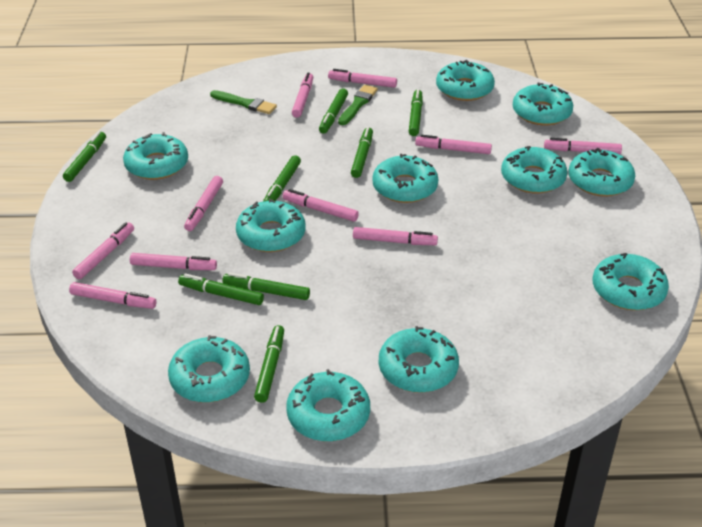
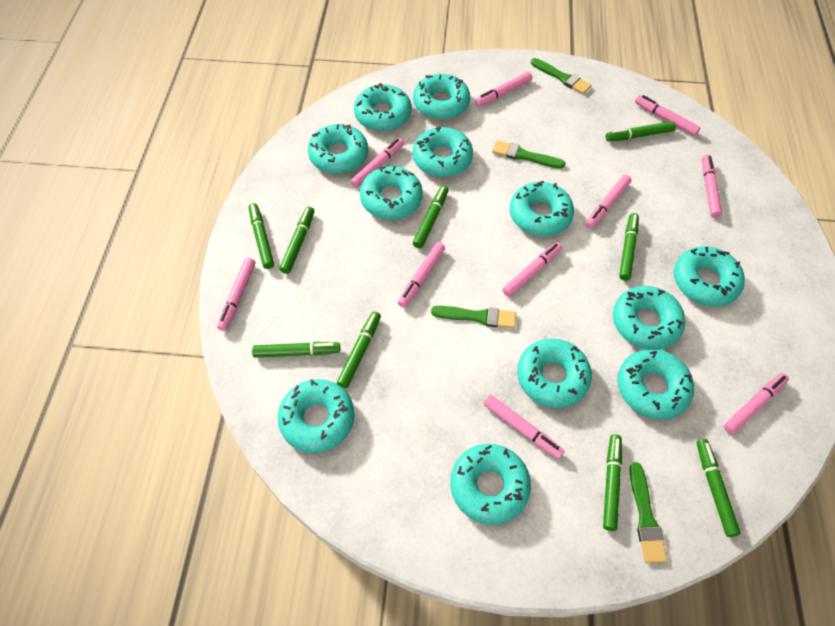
green brush: [210,90,277,114] [338,85,378,125] = 2 -> [431,306,516,329] [492,140,566,169] [531,58,592,94] [630,462,667,563] = 4
green marker: [63,131,106,182] [178,274,264,305] [222,272,310,300] [254,325,284,403] [263,155,301,201] [319,88,348,134] [351,127,373,178] [409,89,423,136] = 8 -> [249,203,274,269] [252,342,340,358] [280,207,314,274] [337,311,381,388] [413,186,449,249] [603,435,622,531] [606,121,676,142] [619,213,639,281] [697,439,741,537] = 9
turquoise donut: [123,132,188,180] [168,335,250,403] [236,198,306,252] [286,369,370,441] [372,154,438,203] [379,326,459,393] [436,60,495,101] [501,146,567,194] [513,83,573,126] [568,148,635,197] [592,253,669,311] = 11 -> [278,379,354,453] [308,124,368,174] [354,83,412,131] [360,166,423,219] [413,74,470,120] [413,127,473,177] [450,444,531,525] [510,181,574,236] [517,338,592,408] [613,286,686,350] [617,349,694,419] [674,246,745,307] = 12

